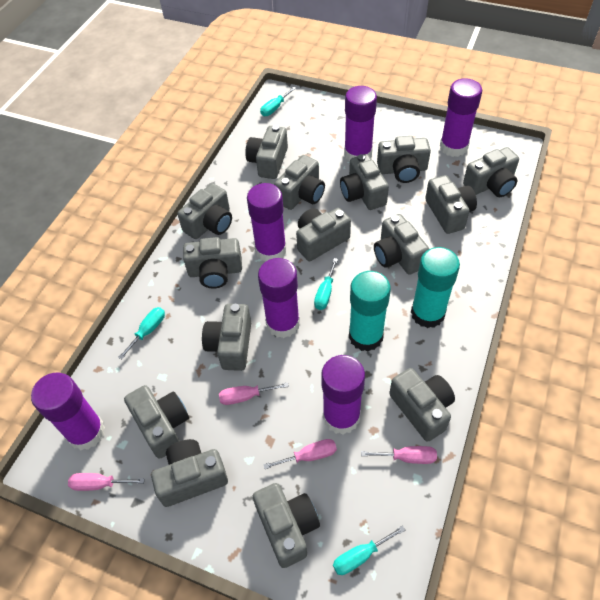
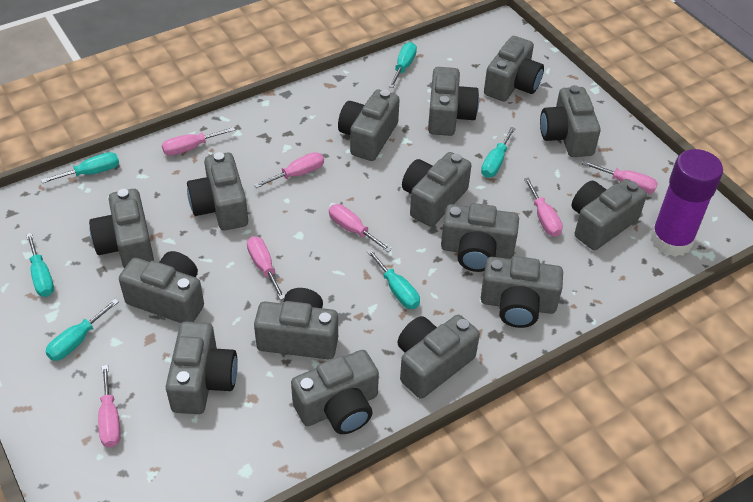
pink screwdriver: [68,473,144,491] [219,382,289,405] [263,439,337,469] [361,446,437,464] = 4 -> [98,365,121,447] [162,127,235,156] [247,236,285,300] [254,152,324,188] [329,204,392,252] [524,177,563,237] [582,161,658,194] = 7
purple glue stick: [31,373,105,450] [247,183,287,262] [258,258,300,338] [321,355,365,434] [344,86,377,162] [440,78,482,157] = 6 -> [651,149,723,257] = 1
turquoise glue stick: [349,271,391,352] [411,247,460,328] = 2 -> none = 0
turquoise screwdriver: [118,307,165,359] [260,87,296,116] [314,258,338,310] [333,526,405,575] = 4 -> [26,233,54,297] [41,152,119,183] [45,299,119,361] [366,249,420,309] [389,42,417,88] [481,127,516,178] = 6

